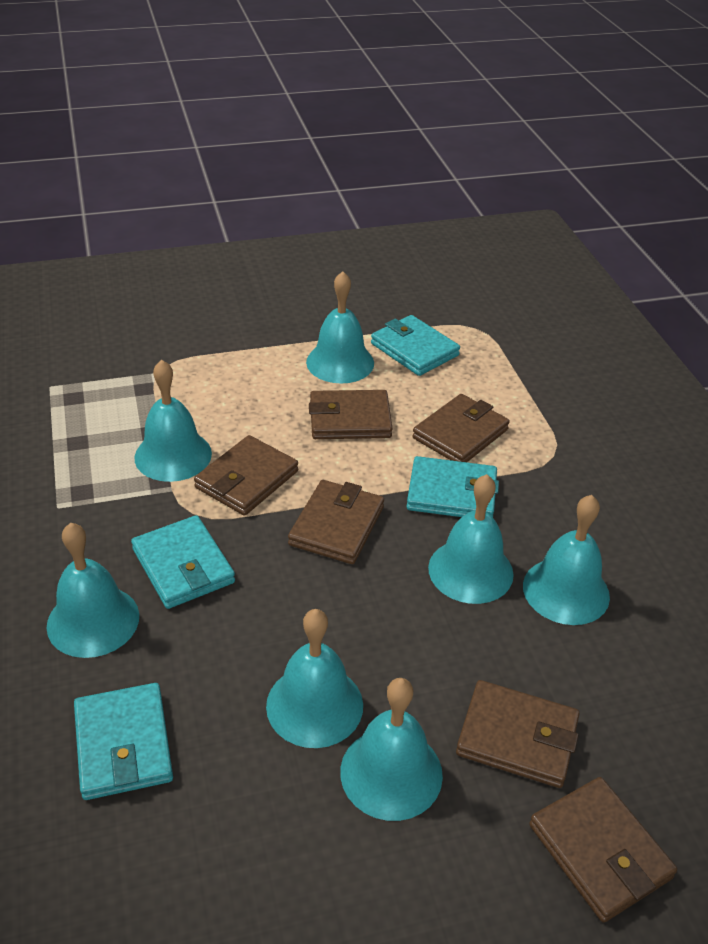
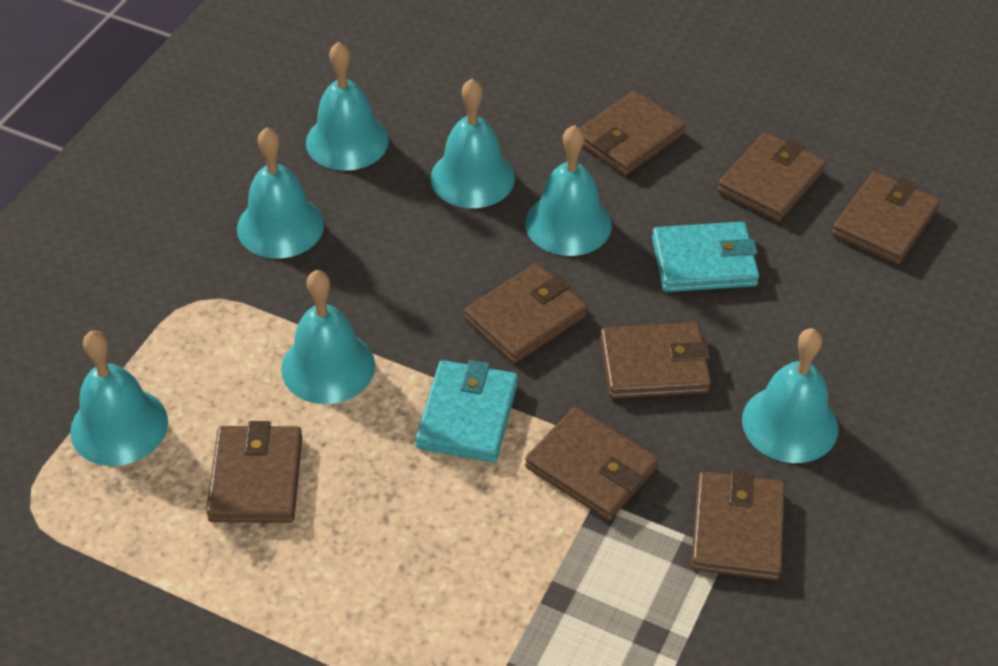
brown wallet: [194,435,298,516] [288,480,384,564] [309,390,393,439] [412,394,510,462] [456,680,579,788] [529,777,677,923] = 6 -> [206,421,302,523] [464,263,587,363] [525,407,658,521] [580,90,686,175] [600,322,711,399] [691,470,785,580] [717,132,826,222] [832,172,940,265] = 8
turquoise wallet: [74,683,173,800] [131,515,235,609] [371,315,460,376] [407,456,499,517] = 4 -> [415,360,518,462] [652,222,759,292] = 2

